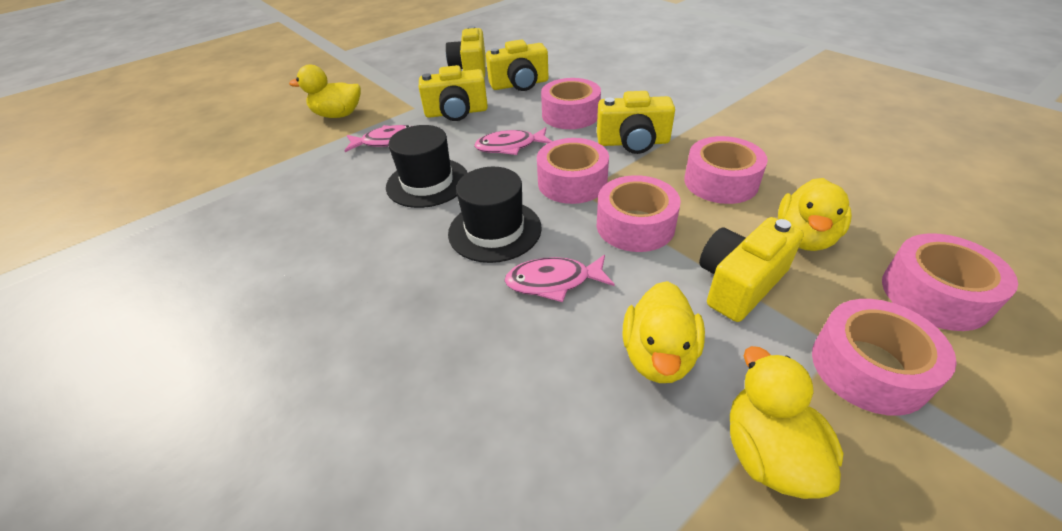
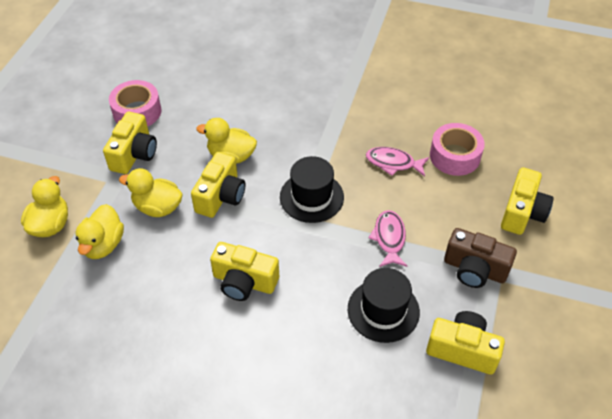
brown camera: none = 0 -> [444,228,517,288] = 1
pink fish: [344,125,411,152] [474,127,552,155] [504,254,615,302] = 3 -> [366,147,429,177] [369,210,407,267] = 2
pink tape: [537,138,609,204] [541,78,601,129] [597,175,681,252] [684,136,768,204] [812,299,957,416] [882,233,1018,331] = 6 -> [109,80,161,126] [430,123,485,176] = 2

